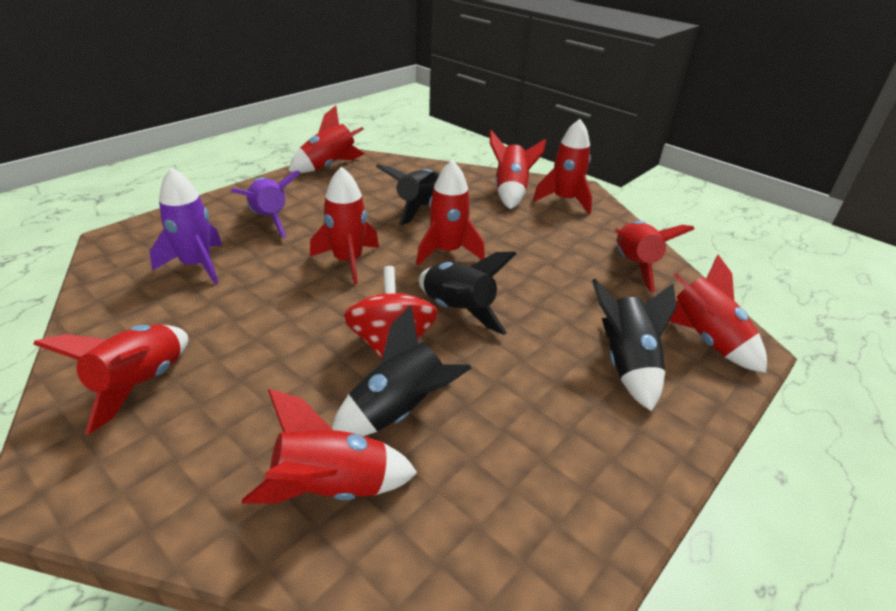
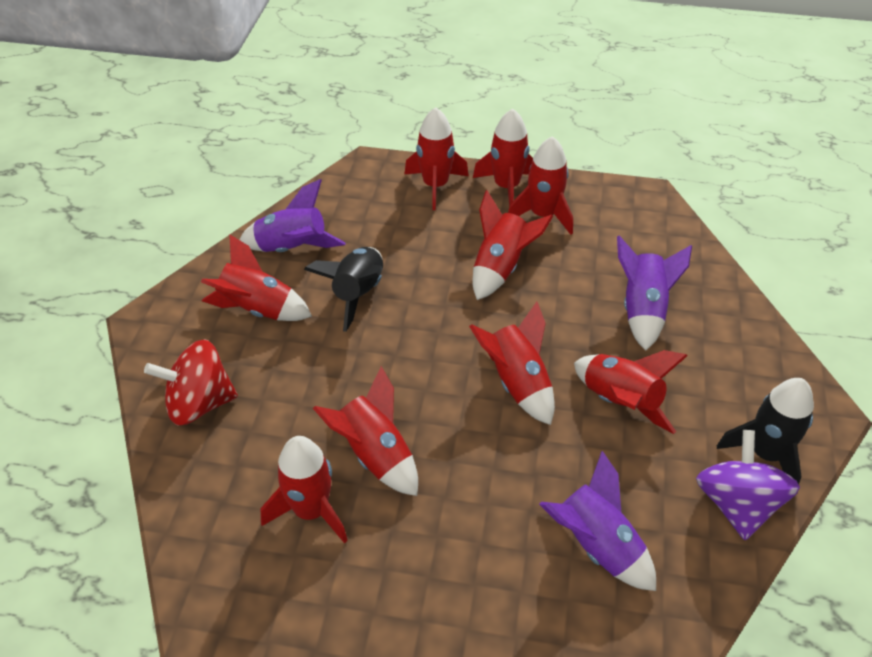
black rocket: [332,305,471,436] [376,164,440,226] [419,251,517,335] [592,278,676,411] = 4 -> [304,247,383,332] [717,378,814,484] = 2
purple rocket: [150,168,222,284] [231,170,301,238] = 2 -> [240,179,346,252] [539,451,656,591] [617,235,692,351] = 3
purple spinning top: none = 0 -> [696,430,800,540] = 1

